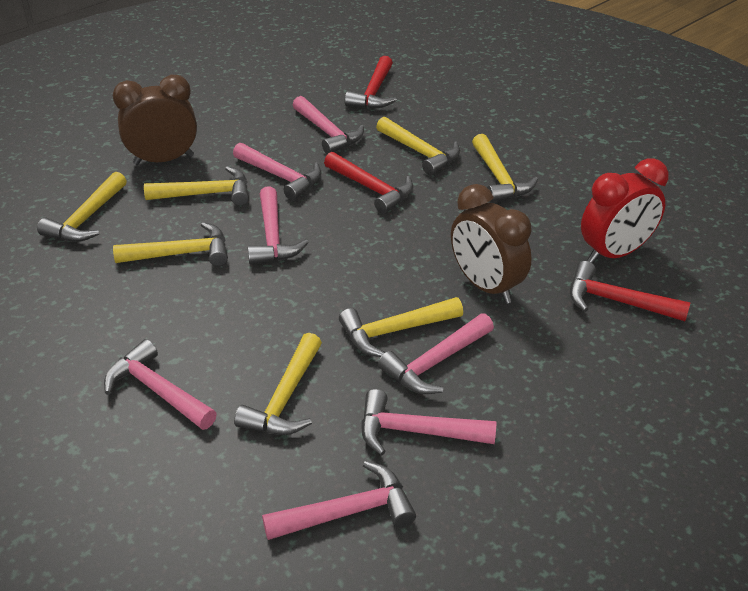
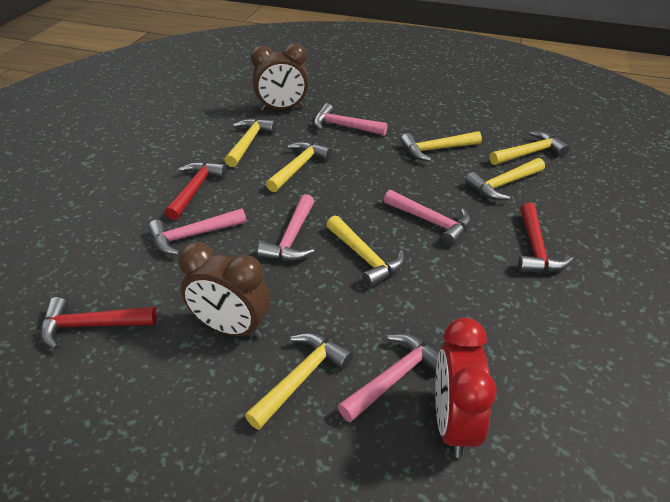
pink hammer: [104,339,217,430] [233,143,321,200] [248,186,309,264] [262,461,416,540] [293,96,364,154] [361,389,497,455] [378,313,494,394] = 7 -> [148,208,246,255] [257,194,314,261] [314,104,388,135] [338,333,439,422] [384,190,471,246] = 5

